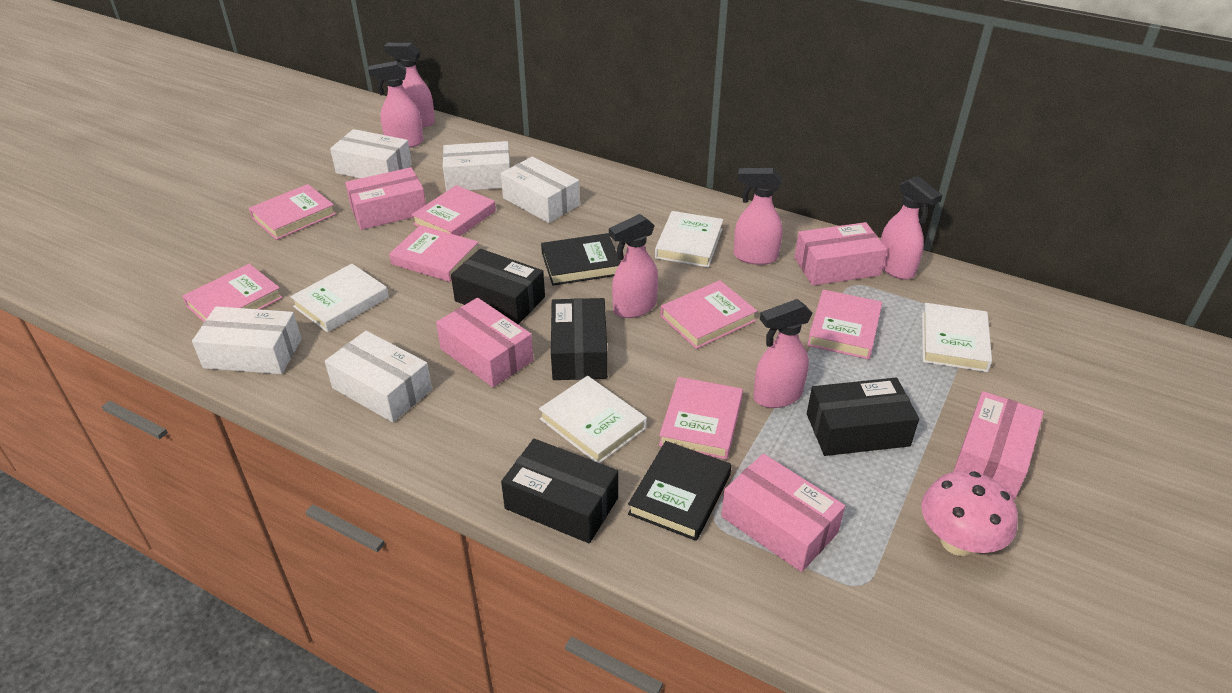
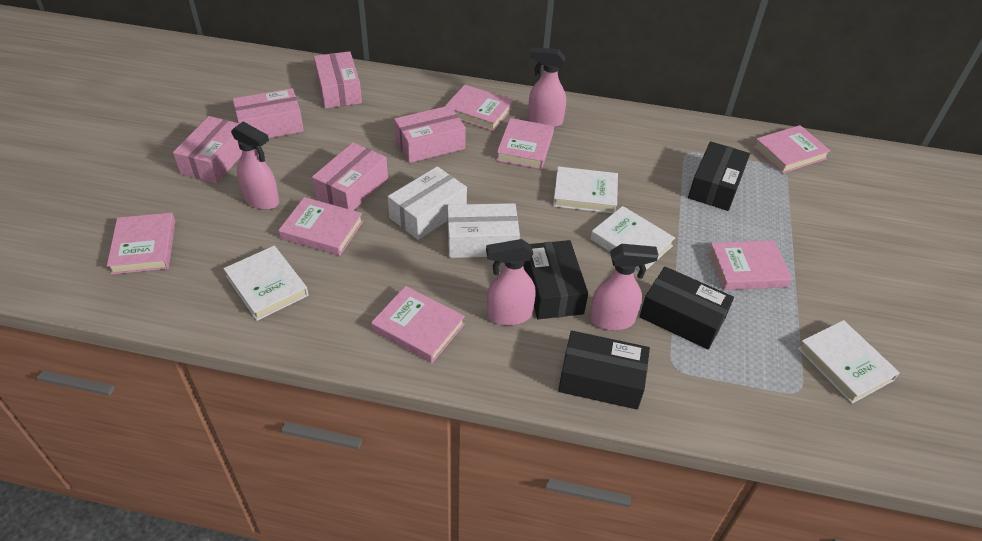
black book: [541,233,621,286] [628,441,732,541] = 2 -> none = 0
pink mushroom: [921,471,1018,556] = 1 -> none = 0
pink spray bottle: [368,61,424,148] [384,43,435,128] [609,214,658,318] [734,168,783,265] [753,299,812,408] [880,176,942,280] = 6 -> [231,121,279,210] [486,239,536,326] [528,47,566,127] [590,244,658,330] = 4
white box: [192,306,301,374] [325,331,432,422] [330,129,412,178] [443,141,511,191] [501,157,580,223] = 5 -> [388,166,467,240] [447,203,520,258] = 2

